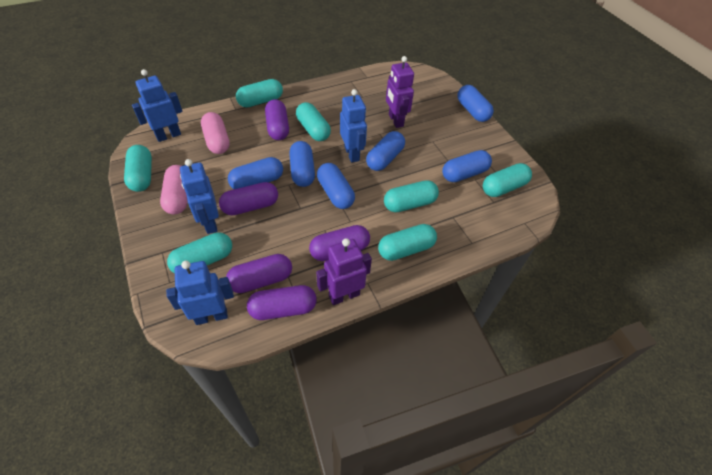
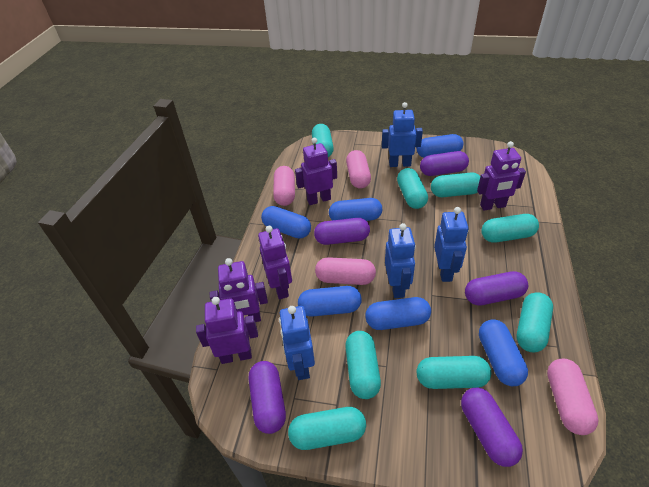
pink capsule: [160,165,188,214] [201,112,230,154] = 2 -> [273,166,295,206] [315,257,376,285] [346,150,371,188] [547,359,599,435] = 4
purple robot: [316,238,372,305] [386,56,414,128] = 2 -> [196,297,258,364] [210,258,268,322] [258,226,292,299] [295,138,337,205] [477,141,526,211] = 5
turquoise capsule: [124,145,152,192] [167,232,232,274] [236,79,283,108] [296,102,331,141] [378,224,437,261] [384,180,439,212] [483,163,532,197] = 7 -> [288,407,366,450] [312,124,334,157] [345,331,381,399] [397,168,428,209] [417,356,491,389] [431,172,480,197] [481,214,539,242] [517,292,553,352] = 8

